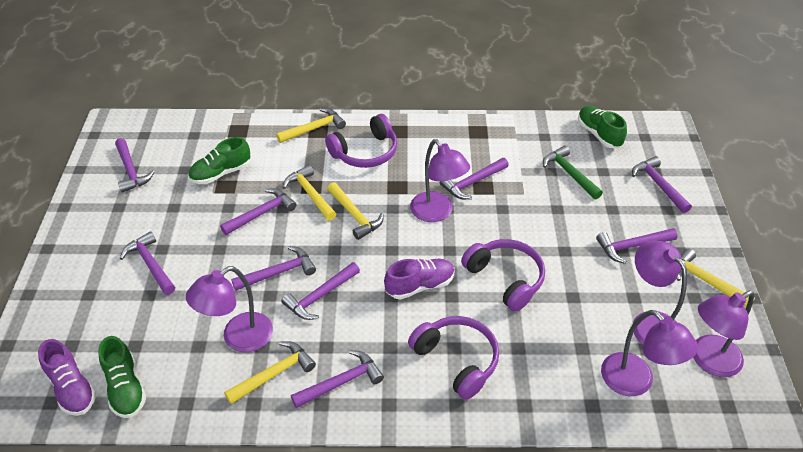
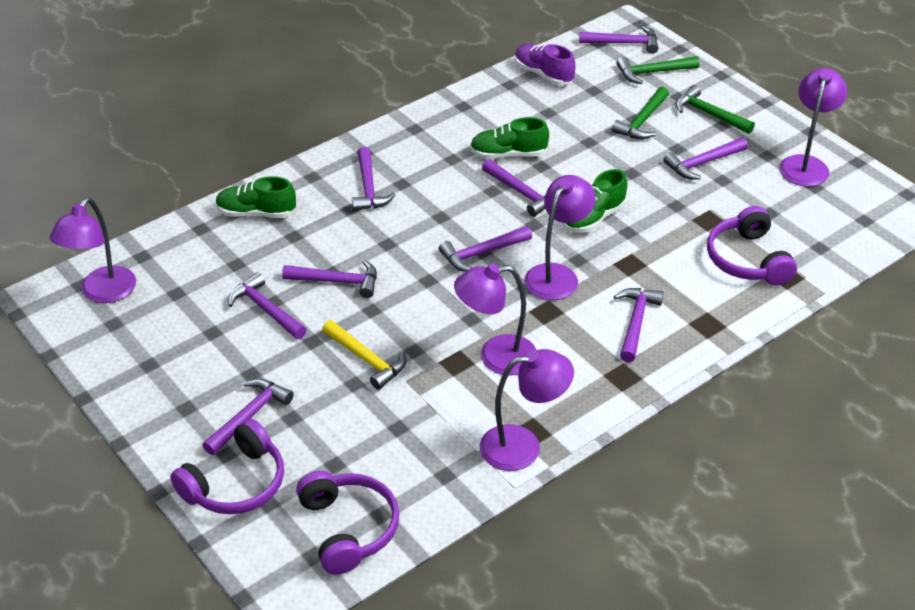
green hammer: [543,145,603,199] = 1 -> [612,87,669,139] [617,56,700,84] [676,85,755,134] = 3
purple shoe: [38,339,96,416] [384,259,455,300] = 2 -> [515,44,576,85] = 1
yellow hammer: [224,341,316,404] [276,108,346,143] [283,165,336,221] [327,182,384,240] [677,249,755,307] = 5 -> [322,320,406,390] = 1

